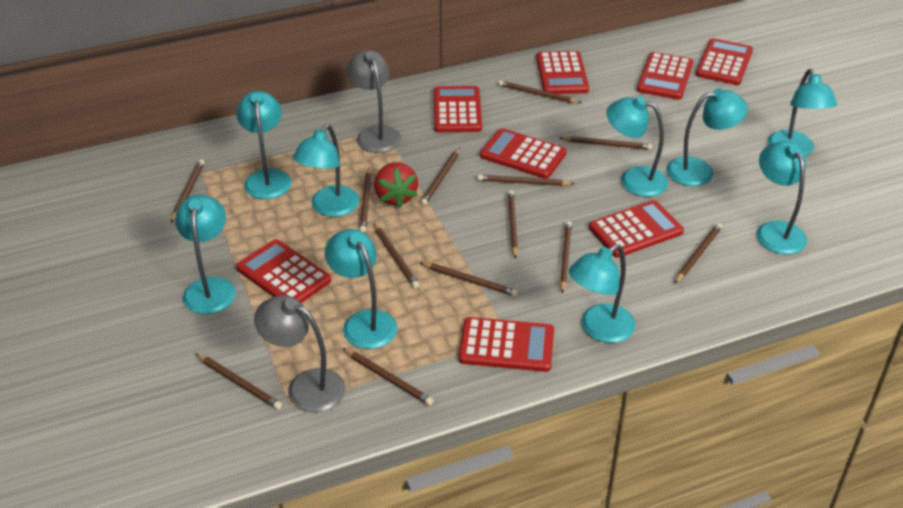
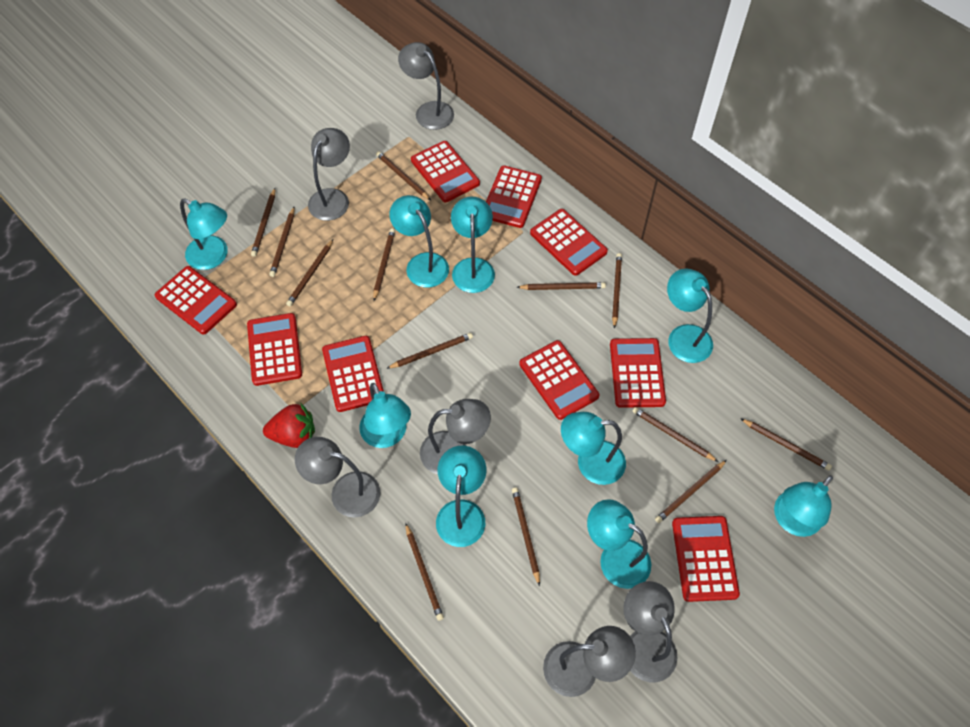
grey lamp: [254,295,346,412] [347,50,402,153] = 2 -> [295,437,381,518] [308,128,350,221] [398,42,454,130] [420,399,491,474] [543,626,636,697] [623,581,677,682] = 6
red calculator: [236,239,331,303] [434,86,482,132] [459,317,554,372] [480,128,567,179] [536,51,589,94] [589,200,684,258] [637,52,694,100] [696,38,753,85] = 8 -> [155,266,237,335] [247,313,302,386] [322,336,384,412] [411,141,480,202] [486,165,542,228] [519,340,599,420] [530,209,608,276] [610,338,666,408] [672,516,740,602] = 9

